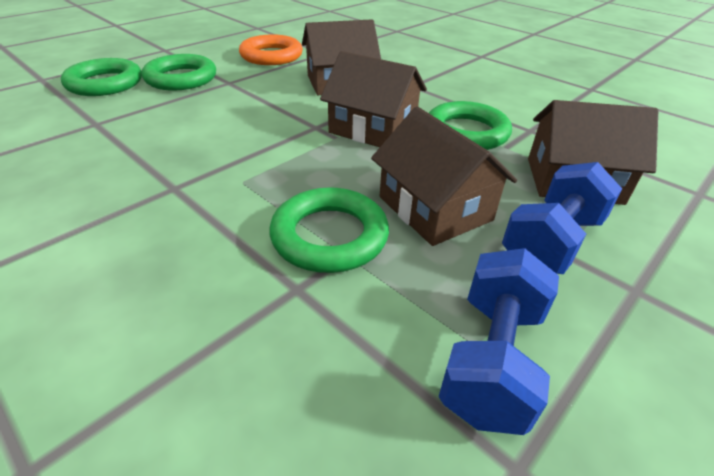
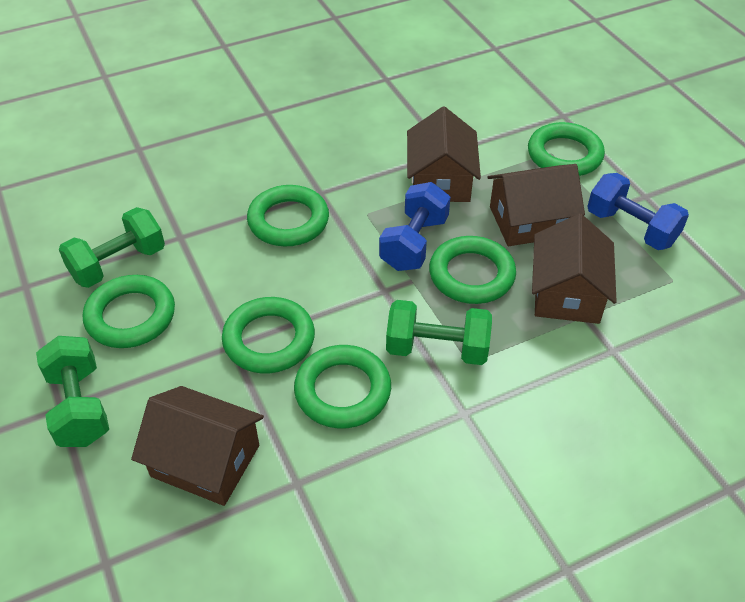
green dumbbell: none = 0 -> [36,336,109,447] [59,207,165,288] [386,300,492,365] = 3
green ring: [61,58,142,96] [142,54,216,91] [269,187,389,273] [429,101,512,150] = 4 -> [83,275,175,348] [222,297,315,373] [247,185,329,246] [294,345,391,429] [429,236,516,304] [528,122,605,176] = 6
orange ring: [239,34,303,65] = 1 -> none = 0

